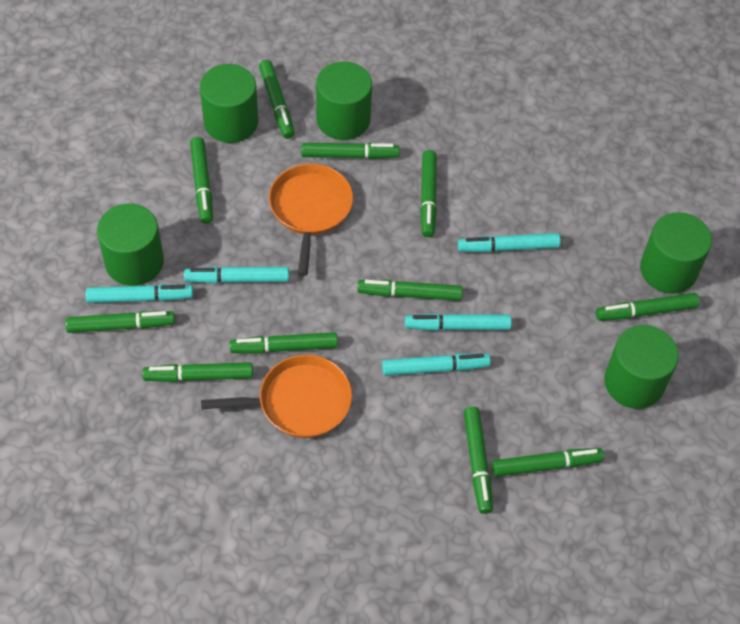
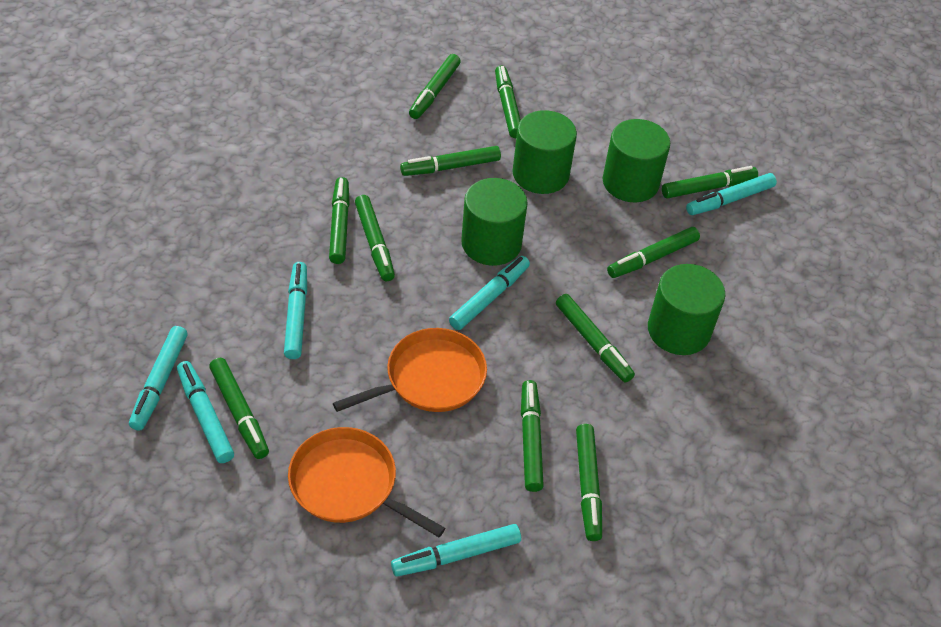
green cylinder: [97,203,164,286] [200,64,258,143] [316,61,372,140] [604,325,679,409] [640,212,712,294] = 5 -> [461,178,528,266] [512,110,577,194] [603,119,670,202] [648,264,725,355] = 4
turquoise marker: [86,284,193,303] [184,266,289,284] [382,353,491,376] [405,313,512,331] [458,233,561,252] = 5 -> [129,326,188,431] [177,361,234,463] [284,262,307,359] [391,524,521,577] [449,256,530,330] [686,173,777,215] = 6

